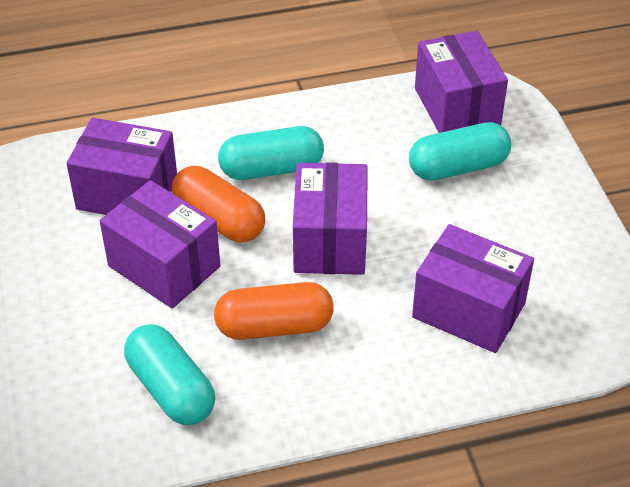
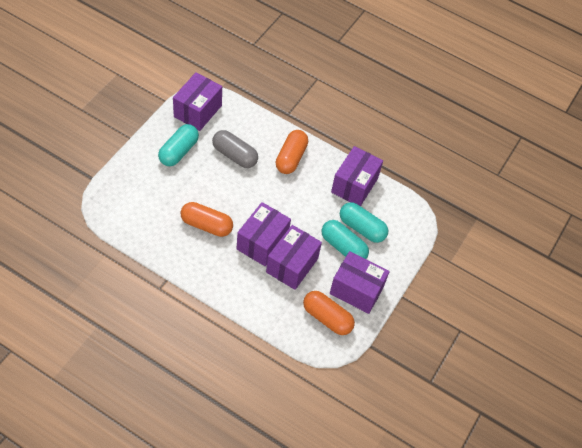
grey capsule: none = 0 -> [212,130,258,168] = 1
orange capsule: [172,166,265,243] [214,282,334,340] = 2 -> [181,202,233,237] [276,130,308,174] [303,291,355,335] = 3

